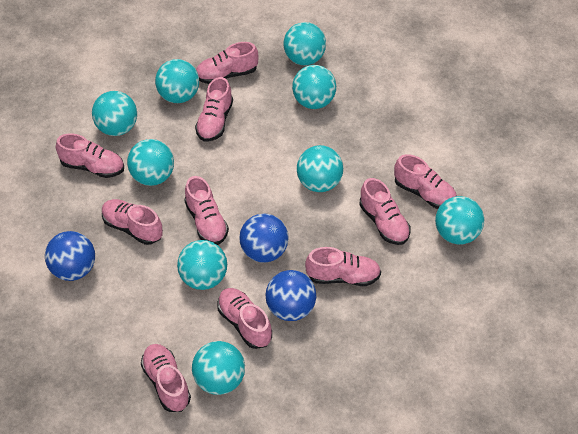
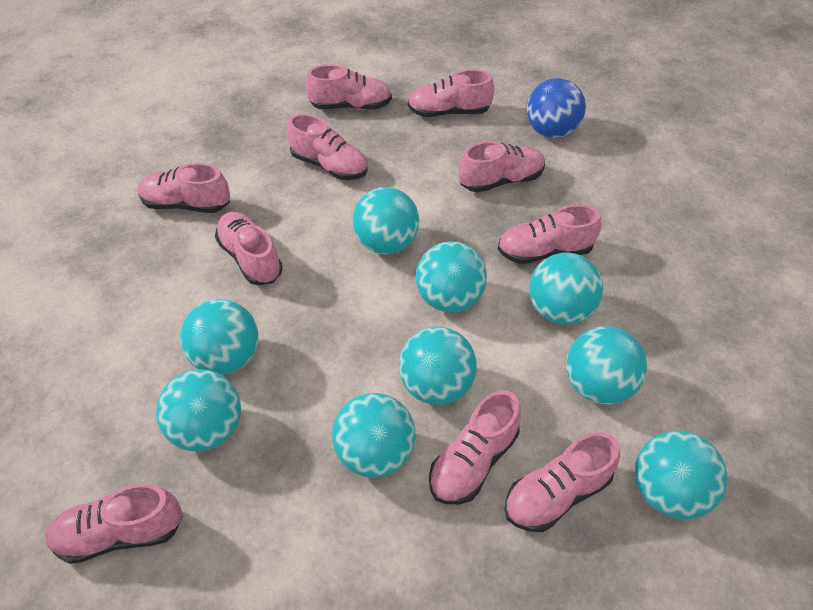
blue ball: [45,231,95,281] [239,214,289,263] [265,270,316,321] = 3 -> [527,78,586,138] = 1

